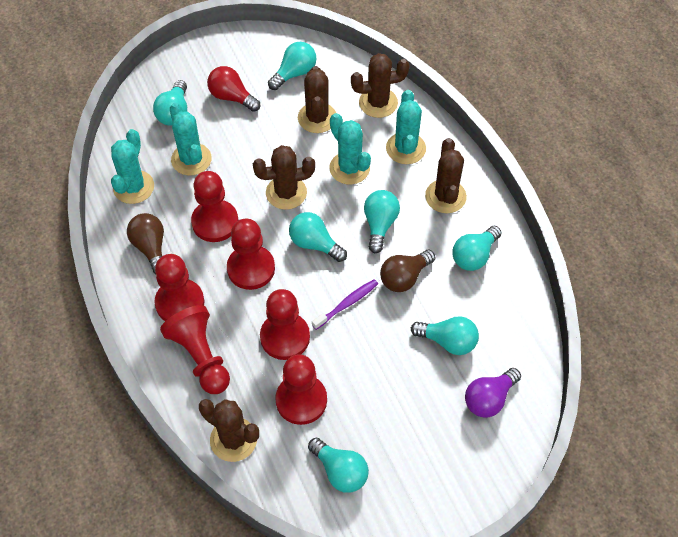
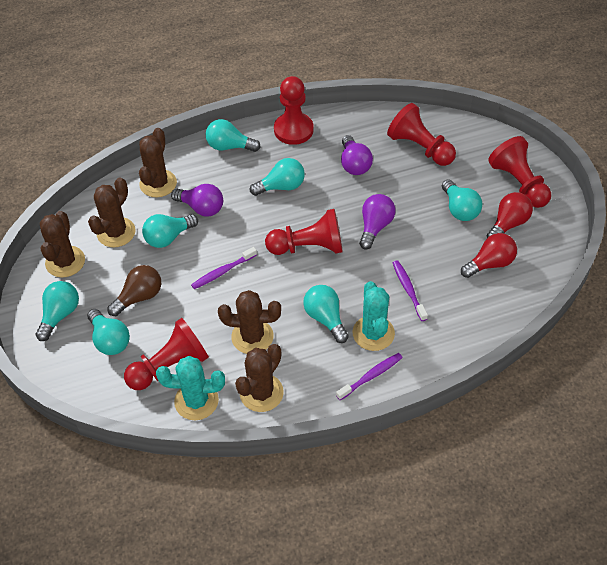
brown light bulb: [127,213,164,274] [380,250,435,292] = 2 -> [107,265,161,316] = 1
purple light bulb: [465,368,521,418] = 1 -> [171,184,223,217] [341,135,373,175] [359,194,395,250] = 3
purple toothbrush: [312,279,378,330] = 1 -> [191,247,257,289] [336,353,403,400] [393,260,428,321] = 3
red light bulb: [207,66,260,112] = 1 -> [461,233,517,278] [487,192,533,238] = 2
red pawn: [154,254,204,321] [160,305,230,394] [191,171,238,242] [227,219,275,290] [260,289,310,360] [275,354,327,425] = 6 -> [124,318,209,390] [265,209,343,255] [274,76,313,145] [387,103,456,166] [488,136,551,208] = 5
turquoise cactus: [111,129,154,204] [170,103,212,176] [329,113,371,185] [386,90,426,164] = 4 -> [156,356,225,420] [353,281,395,351] = 2

